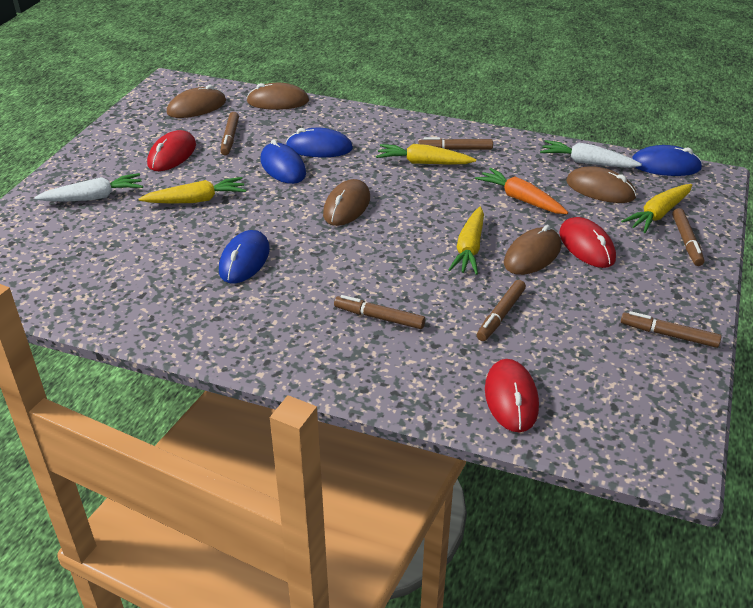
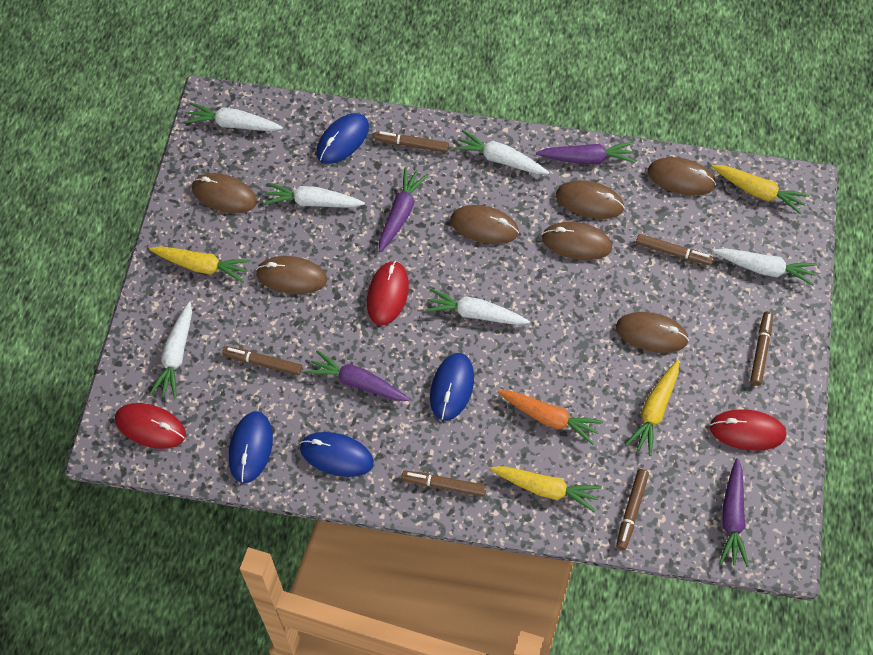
brown mouse: [167,85,226,118] [247,83,309,110] [323,179,370,226] [504,225,561,275] [566,166,637,203] = 5 -> [192,173,257,213] [256,256,327,294] [450,205,519,244] [542,222,612,260] [556,180,625,219] [616,312,689,353] [648,157,716,196] = 7
purple carrot: none = 0 -> [306,350,410,401] [379,167,428,252] [536,142,636,164] [720,458,749,567] = 4
white carrot: [34,173,143,201] [540,140,642,168] = 2 -> [150,302,192,398] [185,103,283,131] [263,183,365,208] [425,289,530,325] [453,130,549,174] [713,248,817,286] = 6

